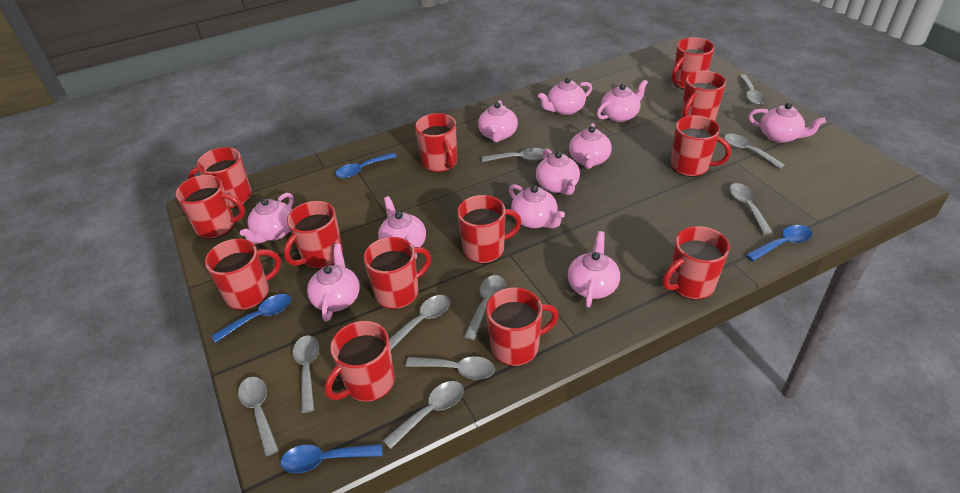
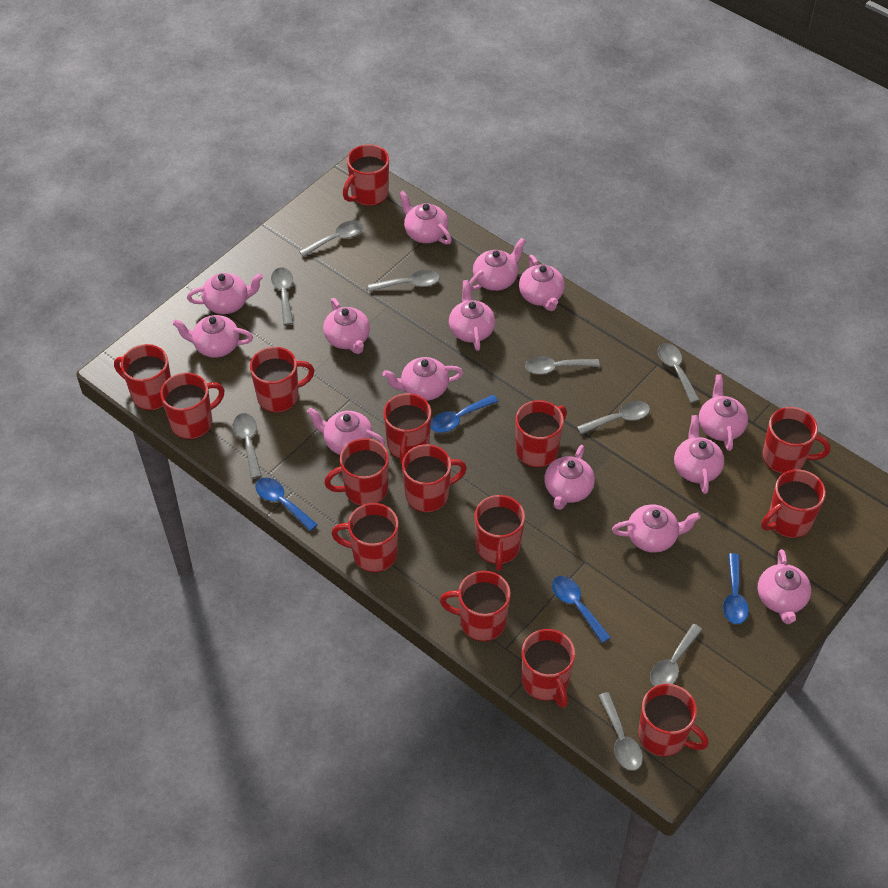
grey spoon: [238,377,279,456] [293,336,319,413] [383,381,464,449] [389,295,450,350] [406,356,495,380] [464,275,505,340] [482,148,548,162] [724,134,785,169] [729,183,773,235] [739,75,765,105] = 10 -> [233,413,262,479] [271,267,293,325] [299,221,363,257] [368,270,440,292] [525,356,600,374] [577,401,650,434] [598,692,643,771] [650,624,703,687] [658,343,700,403] = 9
pink teapot: [240,193,294,244] [307,244,360,322] [378,196,426,259] [478,100,518,142] [509,184,565,228] [536,148,580,195] [538,77,592,115] [568,231,620,307] [569,123,612,169] [597,80,648,122] [748,103,826,143] = 11 -> [173,315,253,358] [187,273,263,314] [307,408,385,455] [323,298,370,354] [383,357,464,401] [399,191,452,245] [449,280,495,351] [469,238,526,291] [519,255,565,311] [544,445,595,510] [612,504,701,553] [674,415,724,494] [699,374,748,451] [758,549,811,624] = 14
red mug: [176,175,245,239] [188,147,252,209] [205,239,281,310] [284,201,343,269] [325,321,395,402] [363,237,431,310] [415,113,457,173] [457,195,522,264] [486,287,559,366] [663,226,730,300] [671,115,731,177] [672,37,714,89] [681,70,726,121] = 13 -> [114,344,171,411] [160,373,225,440] [250,347,314,413] [324,438,389,506] [331,503,399,572] [343,144,389,206] [383,393,431,464] [402,444,467,513] [440,571,511,641] [474,495,525,571] [516,400,567,468] [522,629,575,708] [638,684,709,756] [761,469,826,538] [762,407,830,474] = 15

